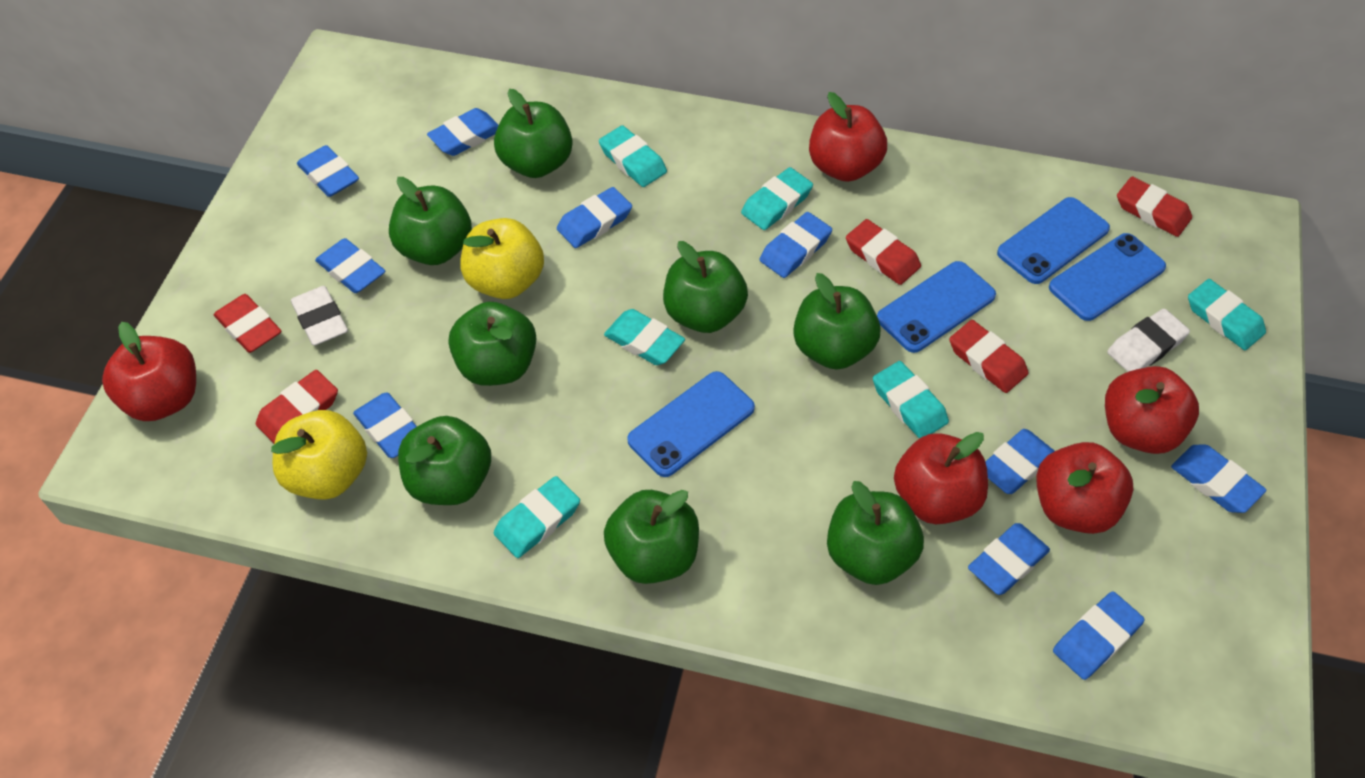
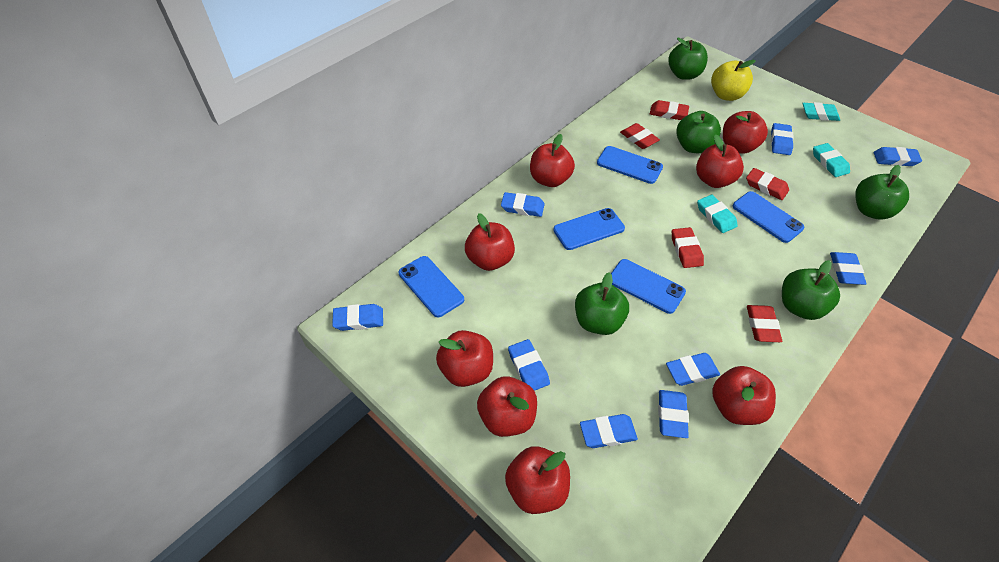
blue eraser: [297,145,359,197] [315,238,385,293] [353,393,417,458] [427,108,499,156] [557,187,632,248] [759,212,832,278] [968,523,1050,595] [985,429,1055,494] [1053,591,1145,680] [1171,445,1266,513] = 10 -> [332,304,383,331] [501,192,545,217] [508,339,550,391] [580,414,638,448] [658,390,689,438] [666,353,720,386] [771,123,794,155] [830,252,867,285] [874,147,922,166] = 9
blue phone: [627,371,755,477] [877,261,996,353] [997,197,1110,284] [1049,233,1166,321] = 4 -> [398,256,464,317] [553,208,625,250] [597,146,663,184] [611,259,686,314] [733,191,804,243] = 5
green apple: [389,177,472,265] [398,416,491,505] [449,302,536,386] [494,89,572,178] [604,490,699,584] [663,241,748,333] [793,273,880,369] [827,481,924,585] = 8 -> [575,272,629,335] [668,37,708,80] [676,111,721,153] [782,260,840,320] [855,165,909,220] = 5
red apple: [102,322,196,421] [809,92,887,182] [894,432,988,524] [1036,442,1134,534] [1105,366,1199,454] = 5 -> [436,330,493,387] [465,213,515,271] [477,376,537,437] [505,446,570,514] [530,134,575,187] [696,134,744,188] [712,366,776,425] [723,111,768,154] = 8
turquoise eraser: [494,476,580,558] [599,125,667,187] [604,309,685,365] [741,167,813,230] [873,361,949,438] [1188,279,1266,350] = 6 -> [697,195,738,233] [802,102,840,121] [813,143,850,177] = 3
white eraser: [291,286,348,346] [1107,308,1190,372] = 2 -> none = 0
yellow apple: [271,410,367,500] [461,218,544,299] = 2 -> [711,60,756,101] = 1

